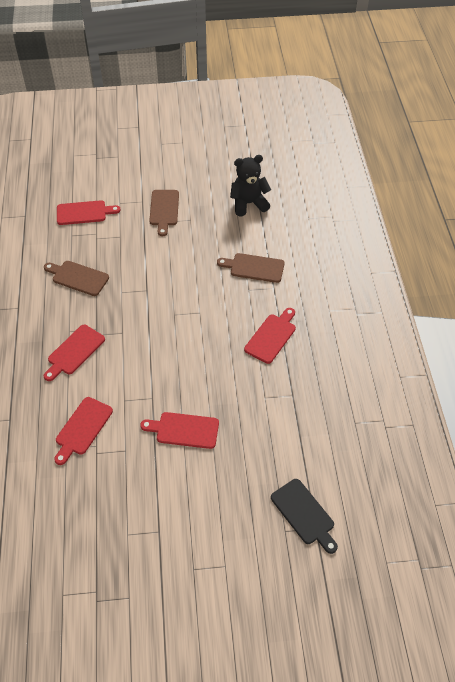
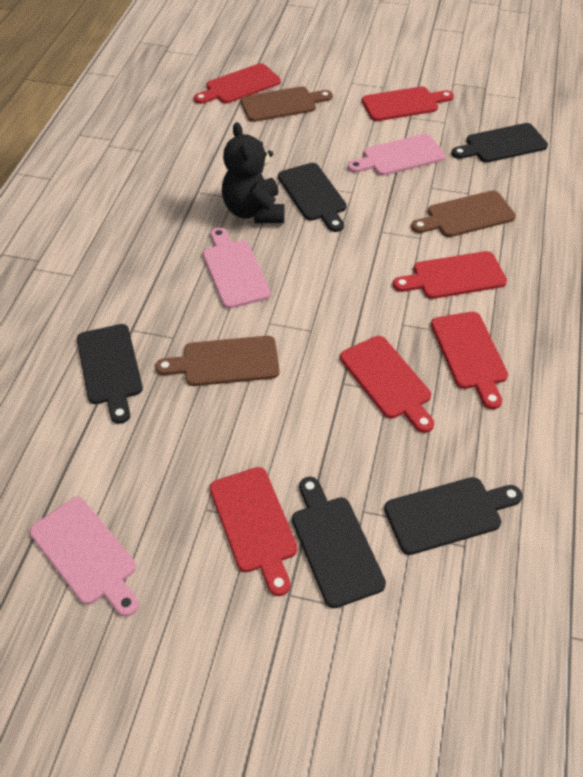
black cutting board: [271,479,338,554] = 1 -> [77,324,143,424] [278,163,347,232] [292,477,386,608] [384,477,523,555] [451,123,548,163] = 5
pink cutting board: none = 0 -> [30,497,139,617] [203,227,271,309] [348,134,445,176] = 3
red cutting board: [44,325,105,381] [54,397,113,465] [57,200,121,225] [140,412,219,449] [244,308,296,364] = 5 -> [194,63,281,104] [210,467,298,596] [340,336,434,433] [362,86,454,121] [393,251,507,299] [431,312,508,409] = 6

